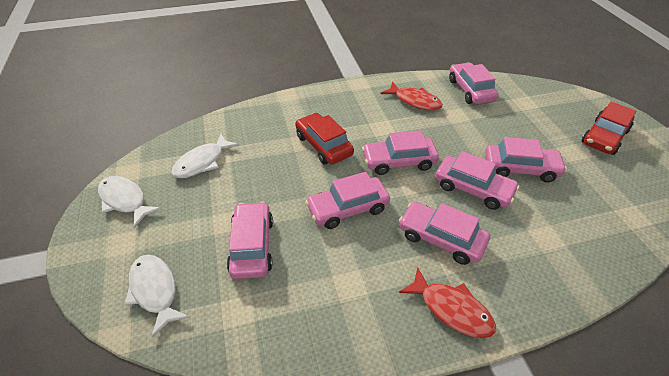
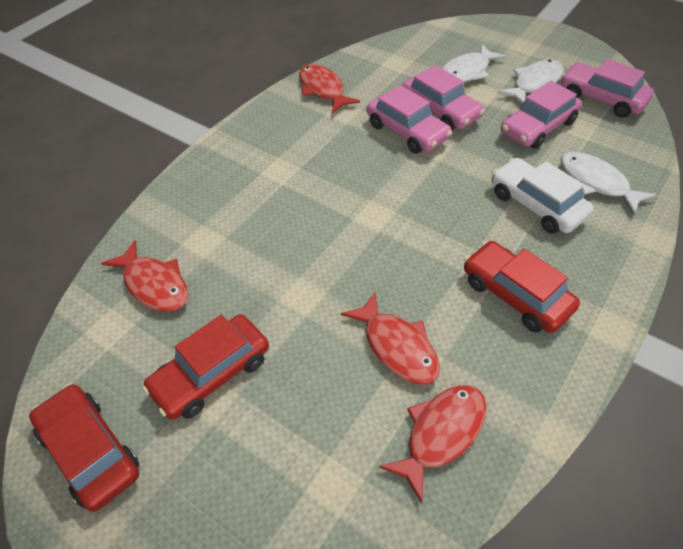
pink car: [227,201,273,279] [305,172,390,229] [362,130,439,175] [399,202,490,265] [435,151,520,210] [449,63,498,104] [485,137,567,182] = 7 -> [367,85,452,154] [402,65,485,131] [501,81,582,149] [561,59,654,118] = 4
red car: [295,113,354,164] [582,102,636,155] = 2 -> [29,384,139,512] [142,314,269,420] [464,241,580,333] = 3
red fish: [381,82,443,111] [399,267,496,338] = 2 -> [101,240,188,312] [299,64,360,114] [341,292,440,385] [379,385,486,503] = 4
white car: none = 0 -> [491,158,594,234] = 1

